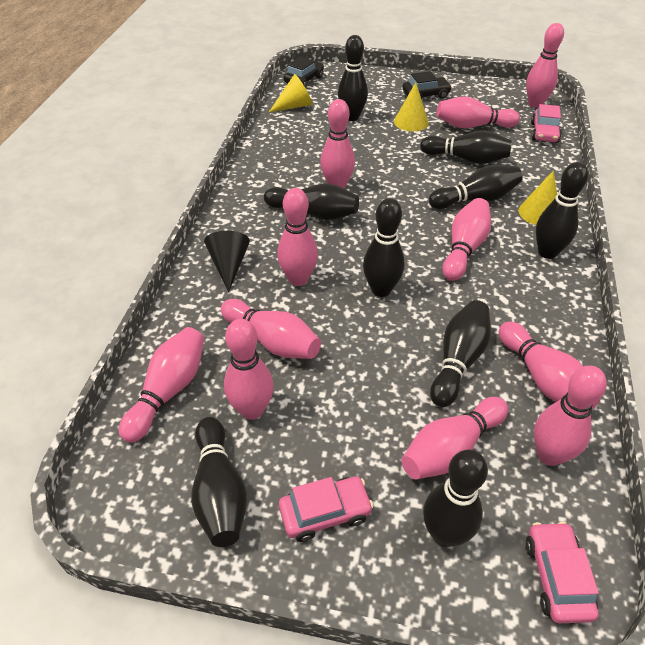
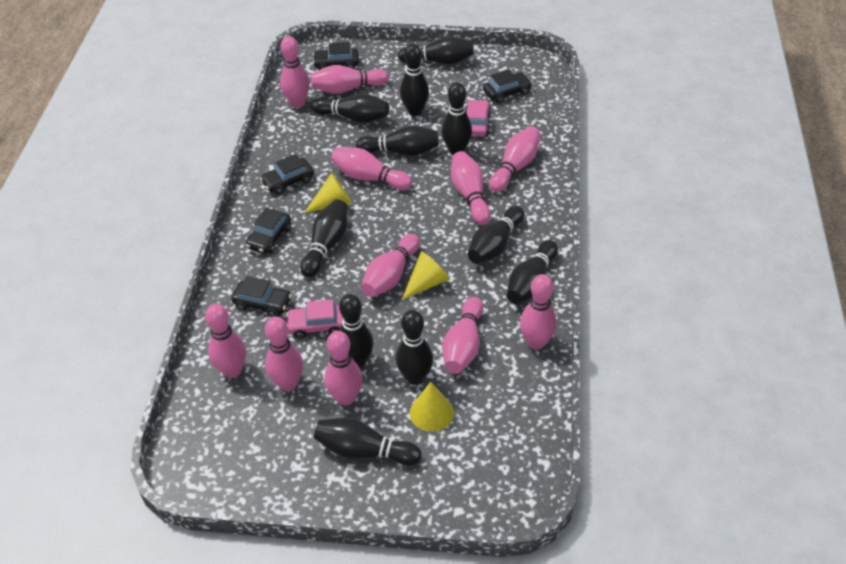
black bowling pin: [192,417,247,547] [264,183,359,220] [338,35,368,121] [363,198,405,297] [420,130,512,164] [423,450,488,547] [429,165,523,209] [430,300,491,407] [536,162,588,259] = 9 -> [300,199,348,277] [311,93,389,123] [314,418,422,466] [339,294,373,368] [356,125,439,156] [396,310,433,385] [398,36,474,64] [400,43,429,116] [442,82,472,155] [468,206,524,264] [507,240,558,304] = 11
black car: [283,57,324,88] [402,71,452,99] = 2 -> [231,276,292,317] [245,208,291,254] [260,154,314,195] [313,42,359,70] [483,70,532,103] = 5
black cone: [204,231,250,292] = 1 -> none = 0
pink car: [279,476,374,542] [526,521,599,623] [531,104,561,143] = 3 -> [286,299,343,338] [465,100,491,136] = 2

